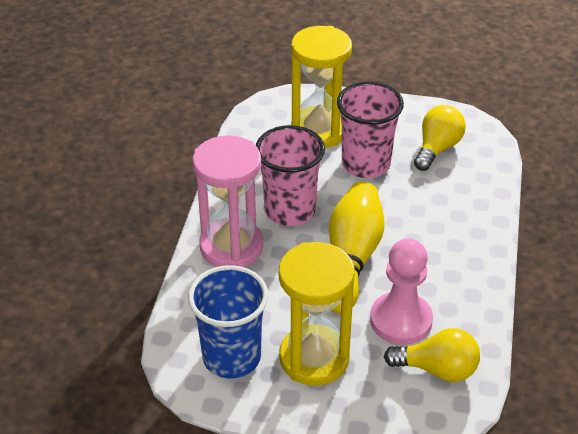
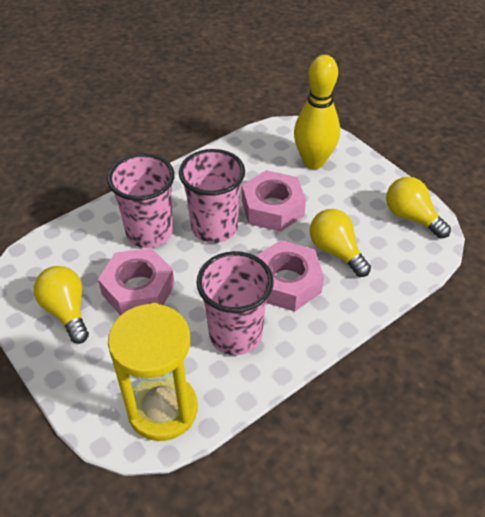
blue cup: [188,265,268,379] = 1 -> none = 0
pink cup: [256,125,325,226] [337,81,404,178] = 2 -> [107,153,175,248] [179,149,245,243] [196,251,274,355] = 3
pink hourglass: [193,135,263,267] = 1 -> none = 0
pink nut: none = 0 -> [98,248,175,315] [242,170,306,232] [256,240,324,311] = 3
pink pawn: [370,238,433,345] = 1 -> none = 0
yellow hourglass: [279,242,355,386] [291,26,352,148] = 2 -> [108,303,198,441] = 1
yellow light bulb: [384,328,480,382] [414,105,466,171] = 2 -> [34,266,89,344] [310,209,371,277] [386,177,451,239] = 3

